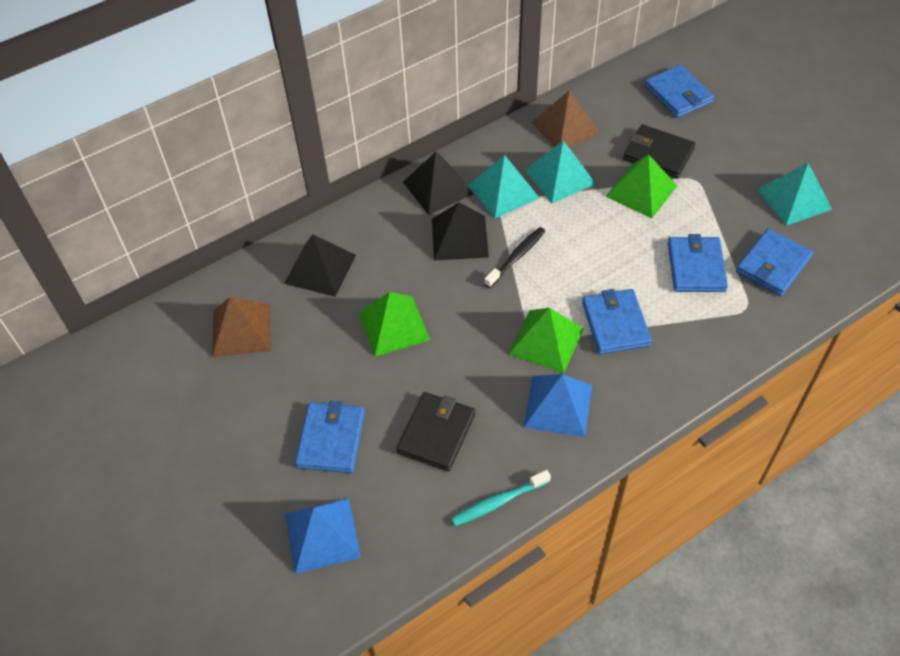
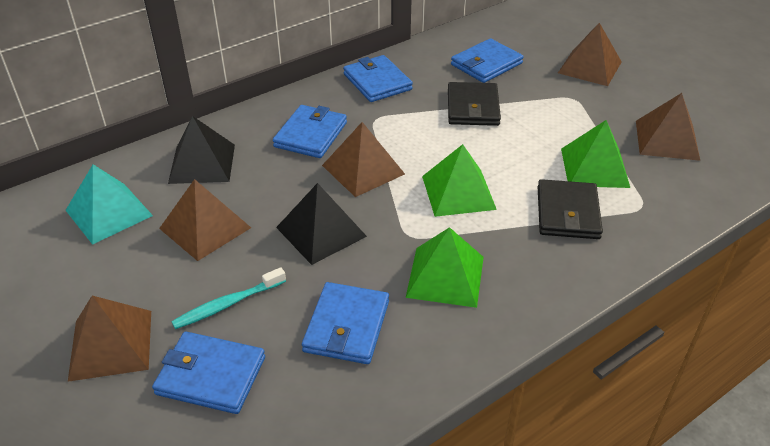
black pyramid: [284,234,356,297] [403,152,473,215] [432,202,489,261] = 3 -> [168,116,235,184] [276,183,367,265] = 2
black toothbrush: [484,227,545,288] = 1 -> none = 0
blue pyramid: [285,498,361,574] [523,374,592,437] = 2 -> none = 0
brown pyramid: [212,297,271,357] [531,90,600,148] = 2 -> [68,296,151,382] [159,179,251,261] [322,122,405,197] [558,23,622,86] [636,93,700,161] = 5
turquoise pyramid: [468,155,539,218] [524,140,596,203] [757,163,832,226] = 3 -> [66,164,153,245] = 1

